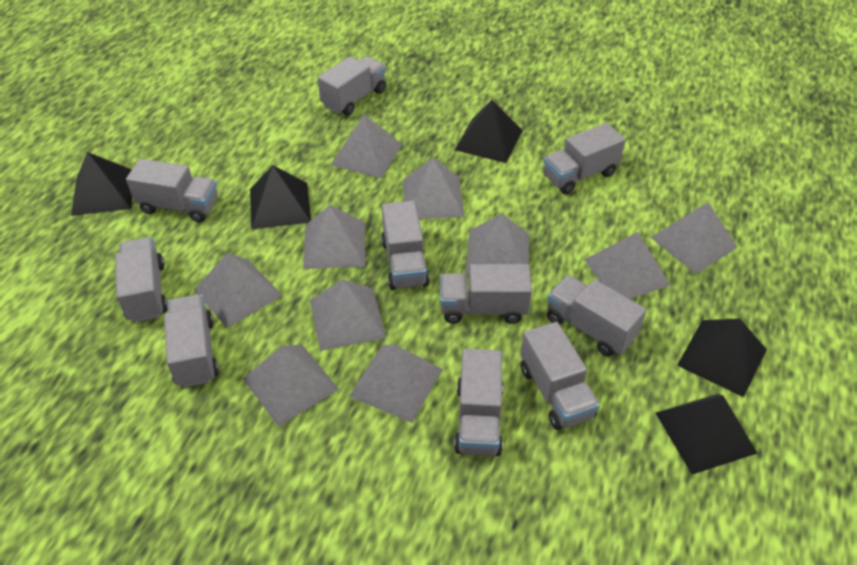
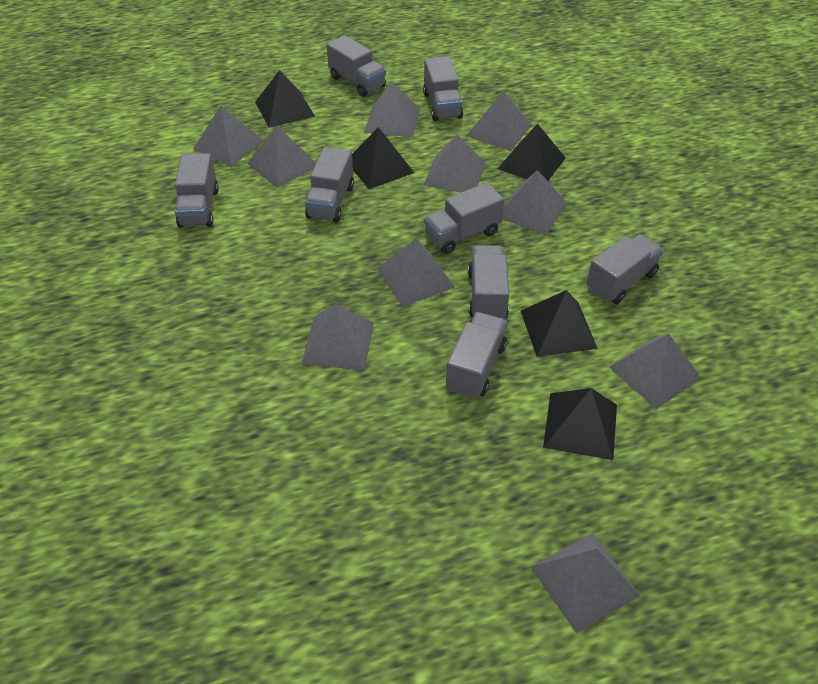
grey truck: [115,237,167,322] [126,159,218,223] [164,294,219,387] [318,56,386,116] [381,201,430,290] [440,264,532,324] [454,349,503,456] [520,322,600,430] [543,123,625,194] [547,275,646,357] = 10 -> [175,153,219,228] [305,147,354,223] [327,35,386,97] [423,56,463,121] [424,183,504,254] [446,312,507,398] [468,245,509,318] [586,234,664,304] = 8

